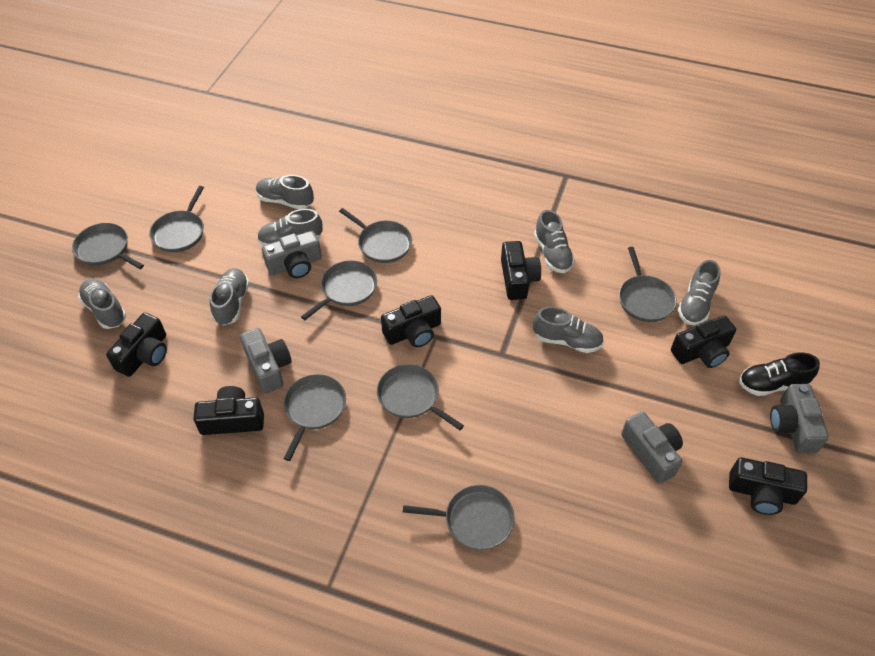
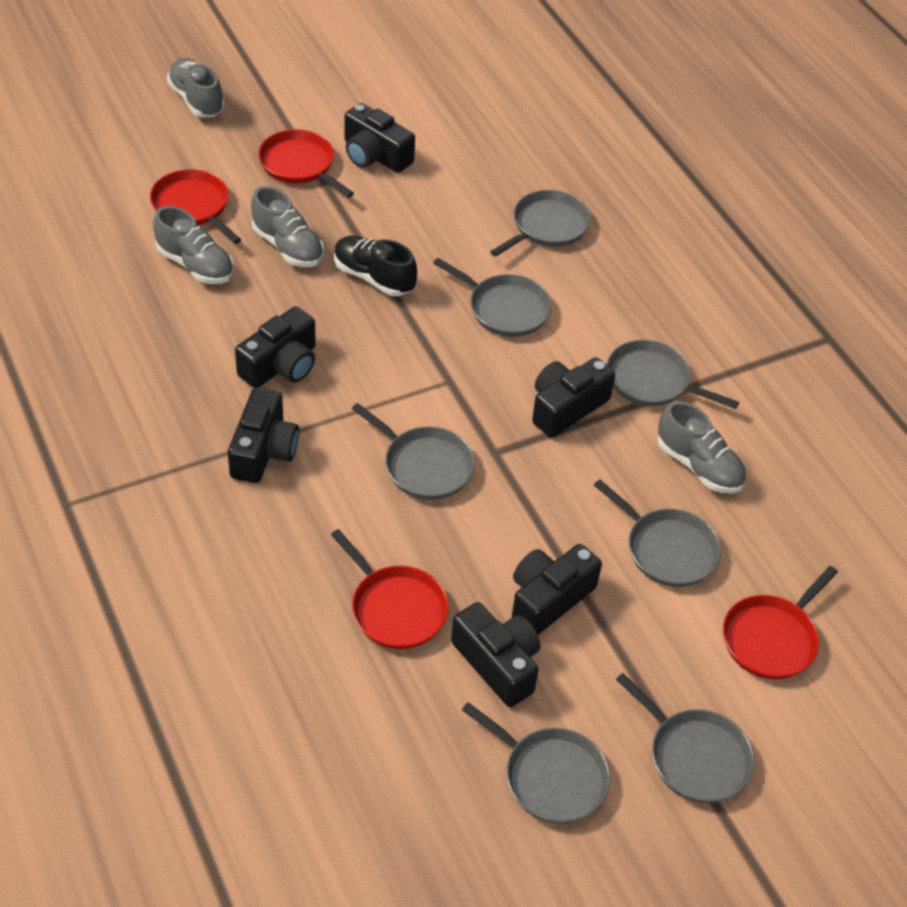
grey camera: [240,328,292,393] [262,231,322,278] [621,412,683,483] [770,384,829,453] = 4 -> none = 0
grey pan: [72,223,144,269] [149,186,204,252] [283,374,346,461] [301,260,377,320] [339,208,412,263] [377,364,464,430] [403,485,515,550] [619,247,677,322] = 8 -> [352,403,475,500] [433,258,552,337] [462,702,610,824] [490,190,591,257] [594,480,721,587] [607,340,739,409] [616,673,754,803] = 7
grey shoe: [78,279,126,329] [210,268,249,326] [256,175,314,209] [257,209,323,246] [533,306,604,353] [534,210,575,273] [678,260,720,325] = 7 -> [153,206,234,284] [167,58,224,117] [251,186,324,267] [658,401,746,493] = 4
red pan: none = 0 -> [150,169,241,244] [258,129,354,198] [331,529,449,649] [723,566,838,679] = 4

